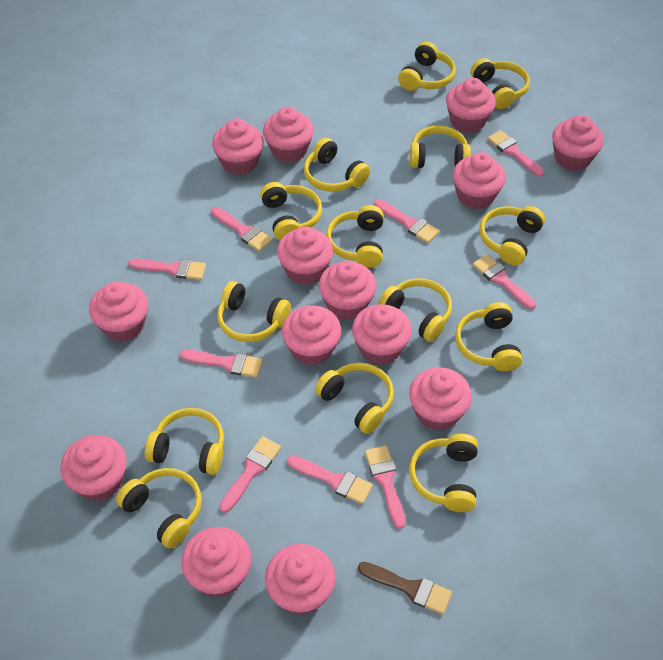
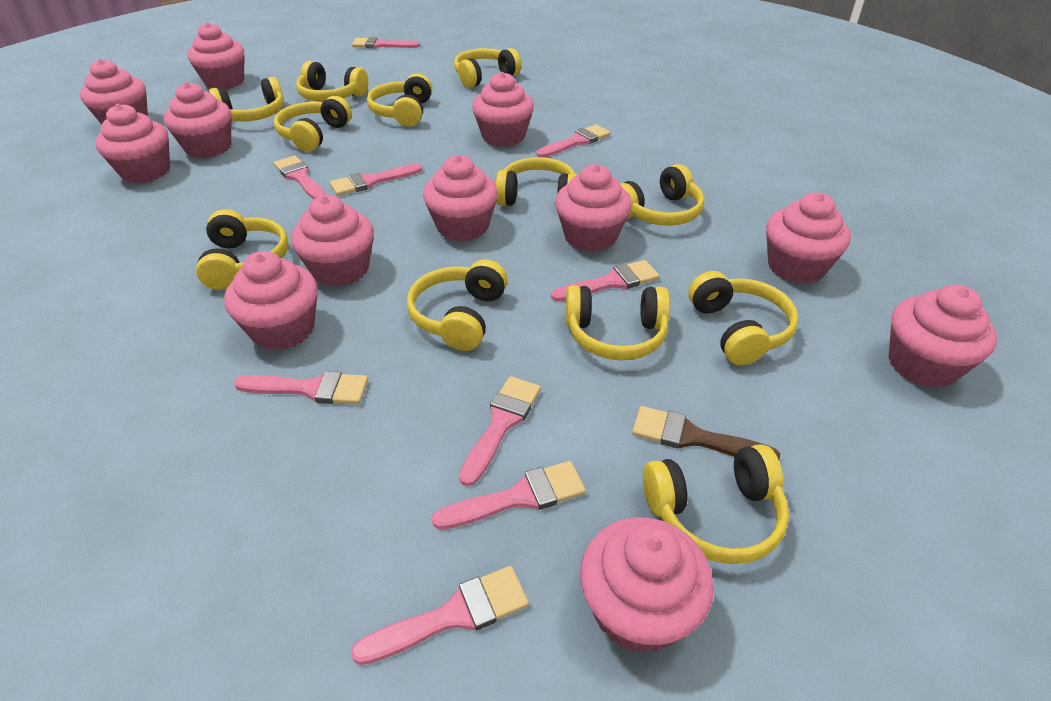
pink cupcake: [60,435,127,501] [89,282,148,342] [181,527,251,598] [212,119,264,175] [263,107,314,163] [265,544,336,615] [277,226,333,285] [282,305,341,366] [319,261,376,320] [352,304,412,365] [409,367,472,431] [446,78,496,133] [453,152,506,209] [552,115,604,171] = 14 -> [80,59,148,124] [95,104,170,183] [164,82,231,159] [187,22,244,89] [224,251,318,350] [291,195,374,287] [423,155,498,241] [472,72,534,147] [555,164,632,252] [580,517,714,654] [766,192,851,284] [889,285,997,388] = 12
yellow headphones: [116,468,202,549] [145,408,224,475] [217,281,291,342] [260,182,322,241] [304,138,370,192] [315,363,394,434] [326,205,384,268] [378,278,452,342] [398,42,456,91] [409,434,478,512] [410,125,471,168] [455,302,522,371] [471,58,530,109] [480,206,545,265] = 14 -> [196,209,289,290] [209,77,284,122] [274,96,352,152] [296,61,368,102] [367,73,432,127] [407,259,508,351] [454,48,521,88] [495,157,577,206] [566,285,670,360] [620,164,704,226] [643,444,789,564] [688,271,799,365] = 12

